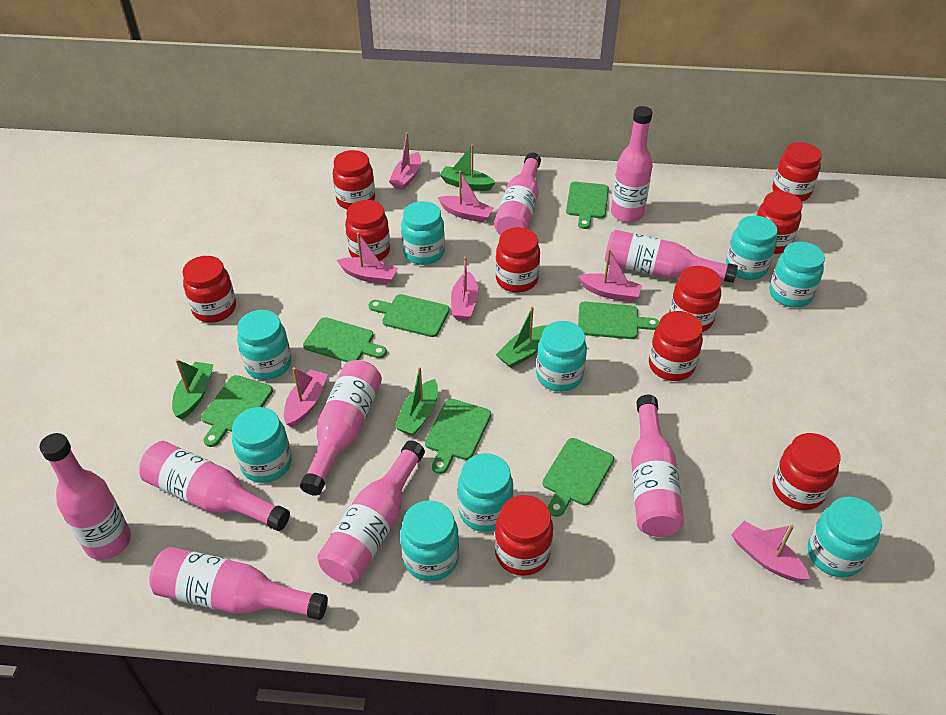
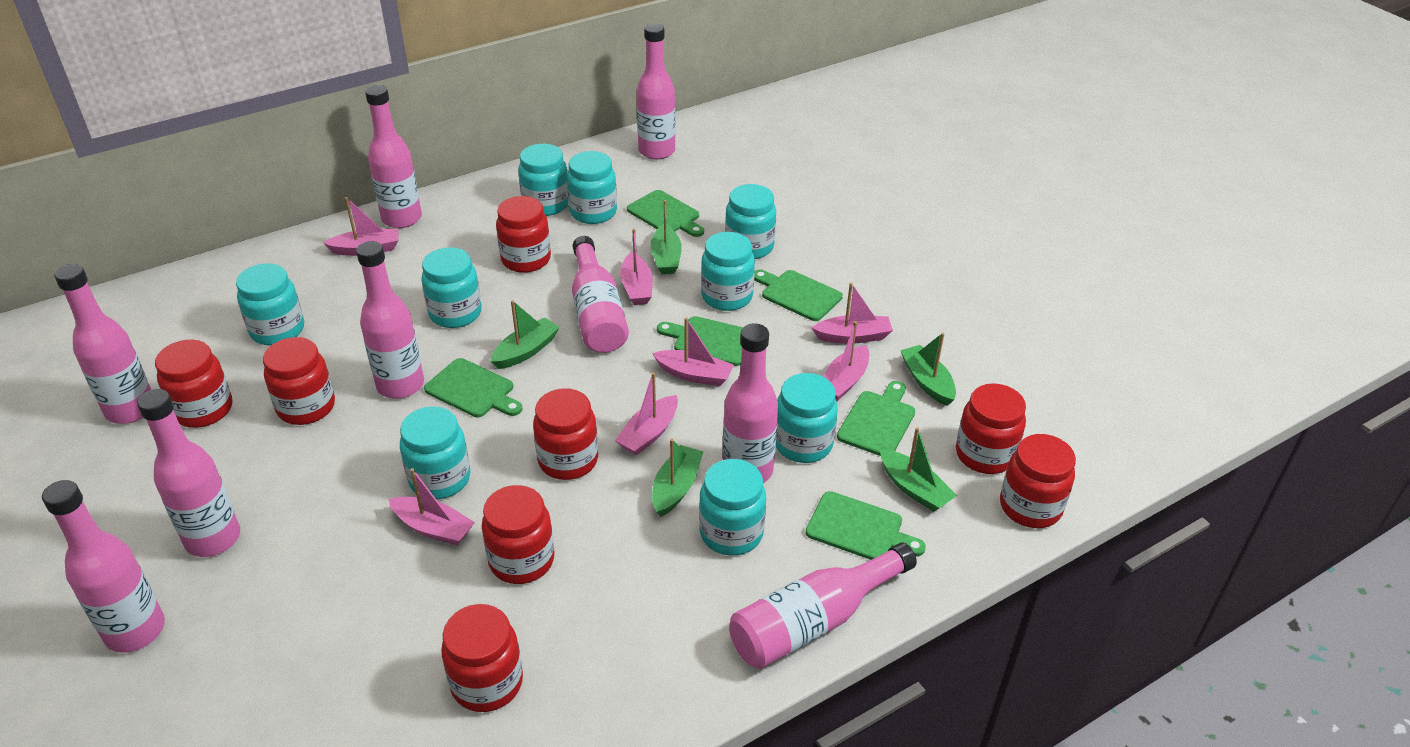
green boat: [172,359,214,420] [394,368,438,436] [440,144,496,191] [496,307,546,368] = 4 -> [490,300,560,369] [651,200,681,274] [652,439,703,517] [880,427,957,512] [900,332,956,406] = 5
green cutting board: [202,375,273,447] [303,317,387,362] [369,294,450,337] [425,399,491,474] [543,438,614,517] [566,182,609,229] [578,302,659,339] = 7 -> [424,358,522,417] [627,190,704,237] [657,316,743,366] [754,270,843,321] [805,491,926,560] [837,381,915,456] = 6
red jar: [182,256,236,323] [333,150,375,209] [345,200,390,261] [495,227,540,292] [495,495,553,576] [649,311,703,381] [669,266,721,332] [756,191,802,254] [772,142,822,202] [773,433,841,510] = 10 -> [155,339,232,428] [263,337,335,425] [441,604,523,712] [482,485,554,584] [496,196,551,273] [533,388,598,480] [956,383,1026,474] [1000,434,1076,528] = 8

